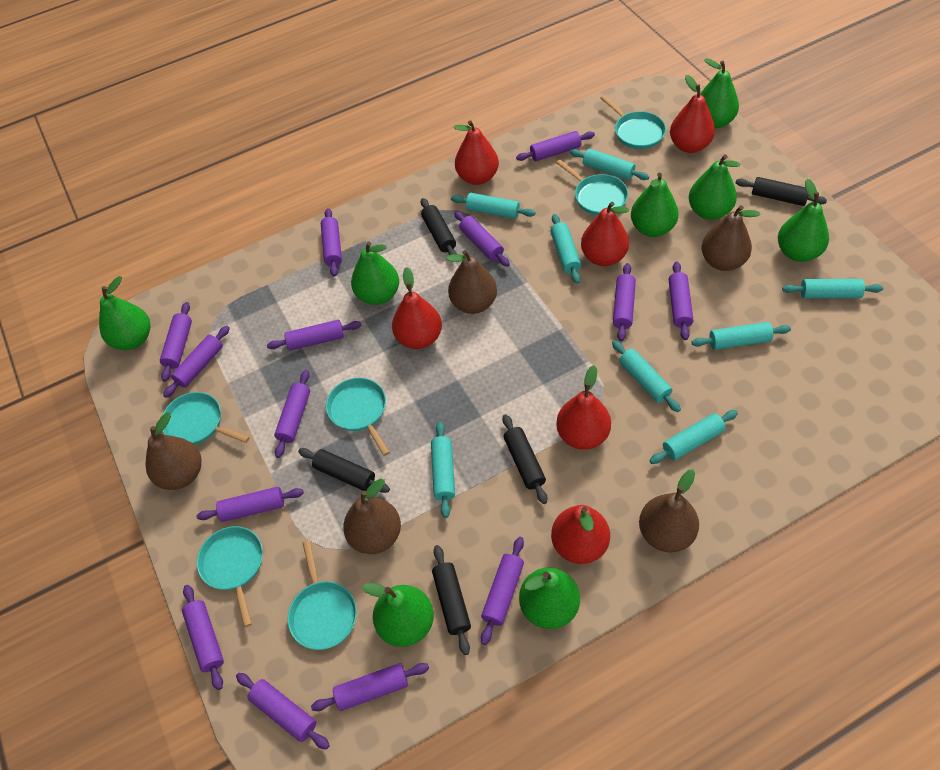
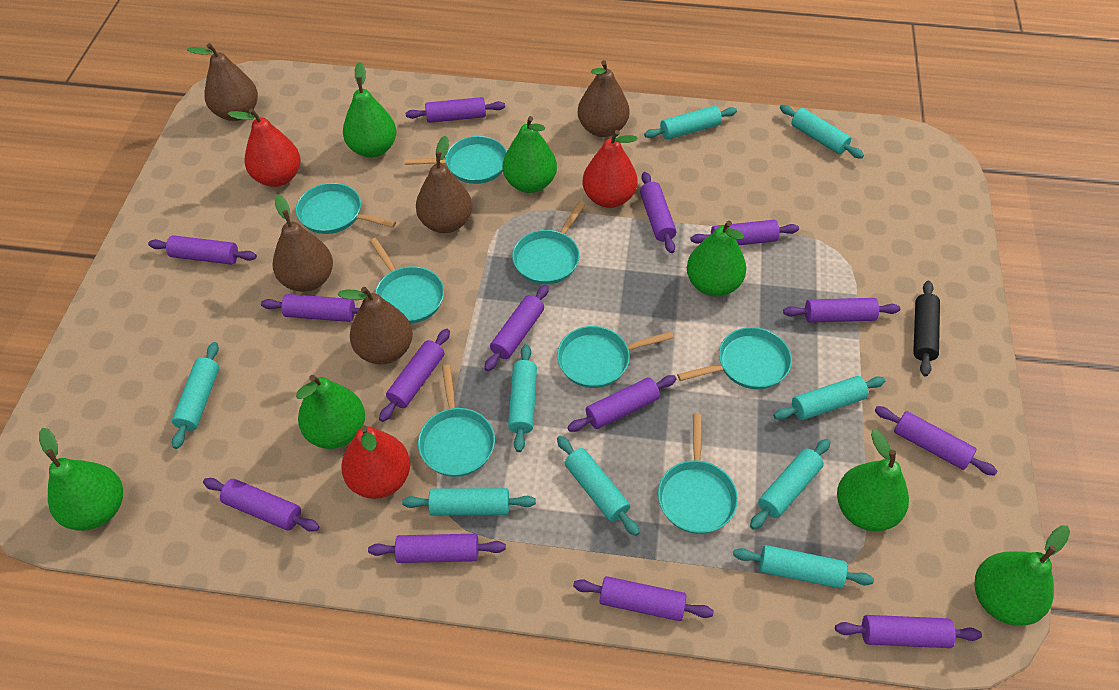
black rolling pin: [298,448,390,493] [421,198,457,255] [432,545,471,655] [503,414,547,504] [735,177,827,206] = 5 -> [913,281,940,376] = 1
green pear: [99,276,150,350] [351,242,399,305] [362,583,434,647] [519,568,580,629] [631,173,679,237] [689,154,740,220] [700,58,739,128] [778,179,829,262] = 8 -> [39,428,123,531] [296,375,365,449] [343,62,396,158] [503,116,557,193] [687,221,746,297] [837,430,909,531] [975,525,1070,625] = 7
red pear: [392,267,442,349] [454,120,499,185] [551,505,610,564] [556,365,611,450] [581,202,629,266] [670,75,715,153] = 6 -> [228,108,301,187] [341,425,410,499] [583,130,638,208] = 3
turquoise pan: [162,392,250,445] [197,526,263,627] [288,541,357,650] [326,378,390,456] [556,160,628,215] [600,95,666,149] = 6 -> [296,183,396,234] [370,238,444,324] [404,136,507,184] [418,365,495,477] [512,201,586,285] [557,326,674,388] [658,414,738,534] [677,327,792,390] = 8
turquoise rolling pin: [431,421,455,518] [451,193,536,219] [550,214,581,284] [570,149,649,180] [612,340,681,412] [650,410,738,464] [691,322,791,350] [782,279,883,298] = 8 -> [172,342,219,449] [402,488,536,515] [508,344,537,452] [557,436,640,536] [644,106,737,140] [733,545,874,589] [750,439,830,530] [773,376,885,420] [780,105,864,159] = 9

